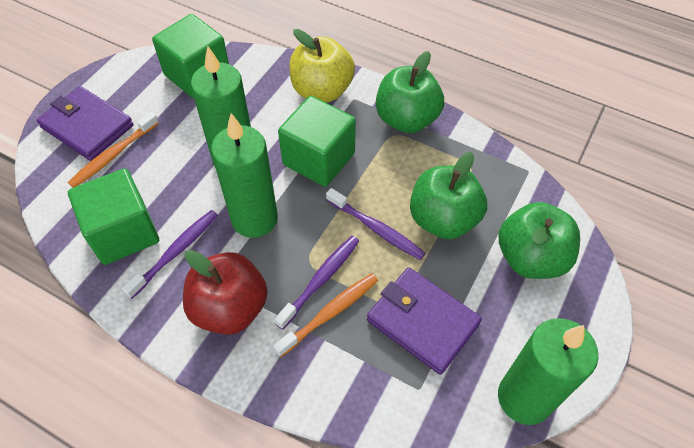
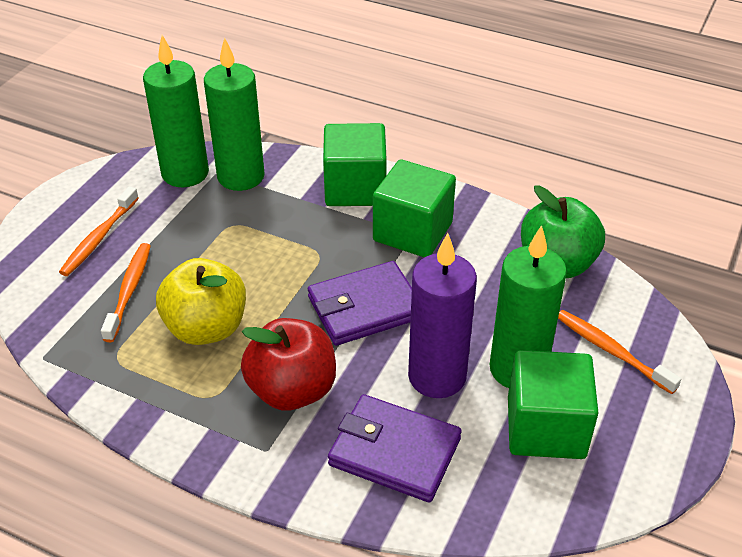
green apple: [376,51,444,133] [410,151,487,239] [498,202,580,279] = 3 -> [521,185,605,278] = 1
orange toothbrush: [68,112,159,188] [273,273,378,357] = 2 -> [59,186,139,276] [101,243,151,342] [558,310,681,394] = 3
purple candle: none = 0 -> [408,233,477,398] = 1
purple toothbrush: [122,210,218,299] [274,236,359,330] [326,188,425,260] = 3 -> none = 0

